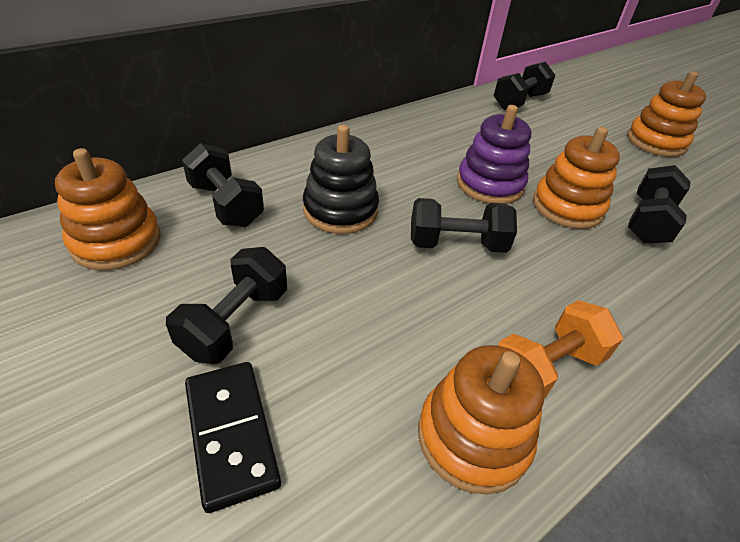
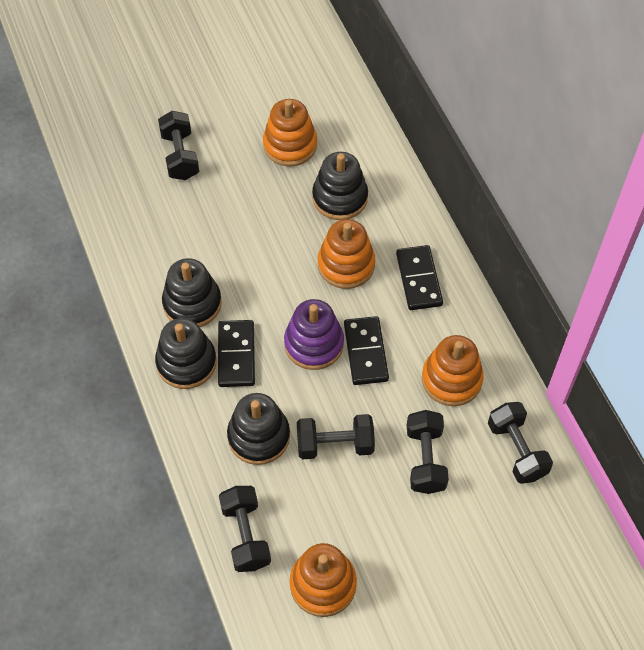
black domino: [185,362,281,513] = 1 -> [218,320,255,387] [344,316,389,385] [396,245,443,310] = 3
black stacking toy: [303,125,379,234] = 1 -> [155,318,217,389] [162,258,222,327] [227,393,290,465] [312,152,368,220] = 4
orange dumbbell: [498,300,623,398] = 1 -> none = 0

